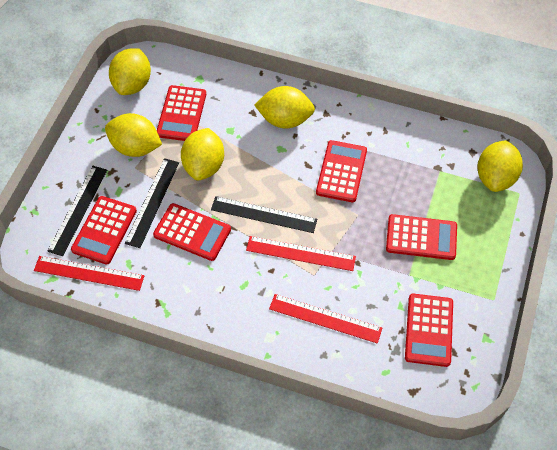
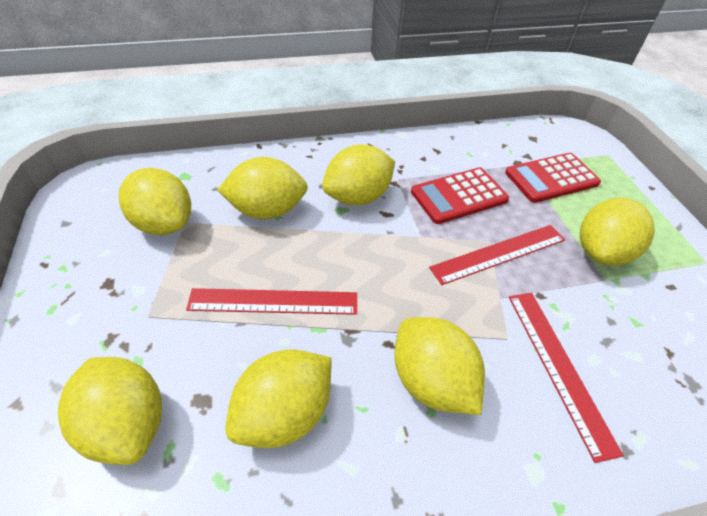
black ruler: [47,166,107,256] [125,158,179,248] [211,196,317,233] = 3 -> none = 0
red calculator: [71,196,137,265] [153,203,231,261] [157,85,206,141] [316,140,367,202] [386,214,457,260] [405,294,453,367] = 6 -> [411,167,509,224] [505,153,601,203] = 2
yellow lemon: [105,113,162,157] [109,48,151,95] [181,128,224,181] [254,86,315,128] [477,140,523,192] = 5 -> [58,357,162,465] [119,168,191,235] [217,157,308,219] [225,349,332,448] [322,144,395,205] [394,317,485,415] [580,198,655,266] = 7

